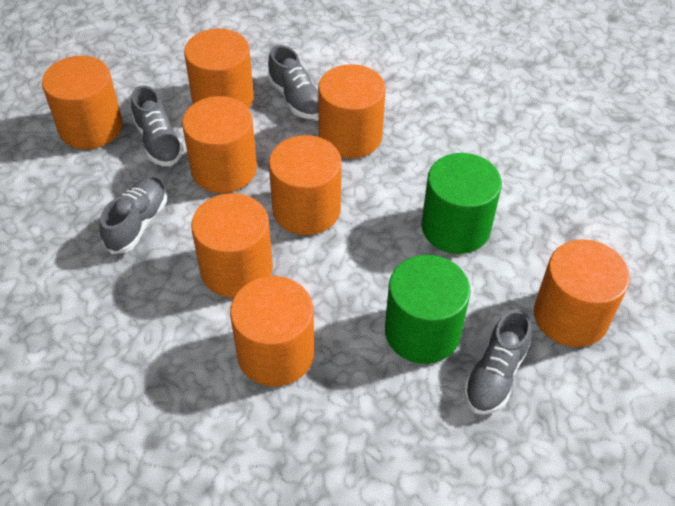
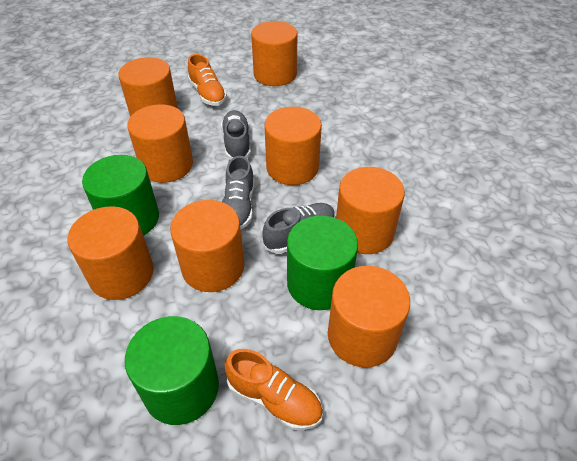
green cylinder: [385,255,471,364] [421,153,502,254] = 2 -> [82,155,159,236] [125,316,219,425] [287,216,358,310] = 3
grey shoe: [100,177,167,254] [131,85,184,166] [267,45,318,119] [464,309,532,415] = 4 -> [221,110,251,160] [222,156,255,229] [262,203,335,254] = 3
orange shoe: none = 0 -> [188,54,227,106] [225,349,323,430] = 2

